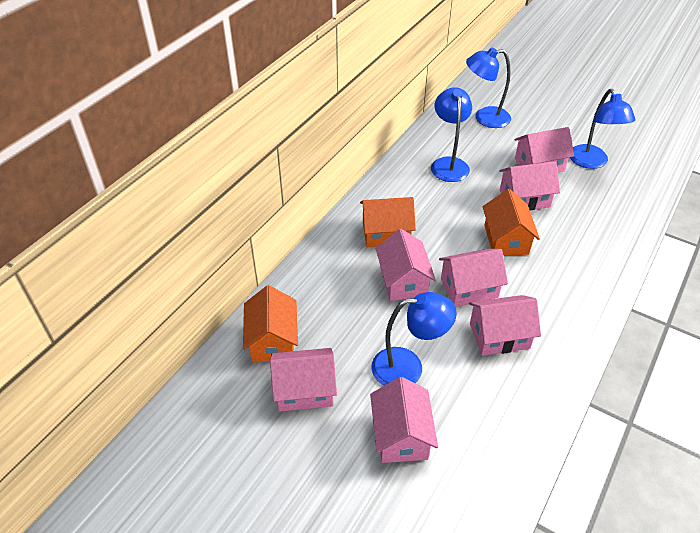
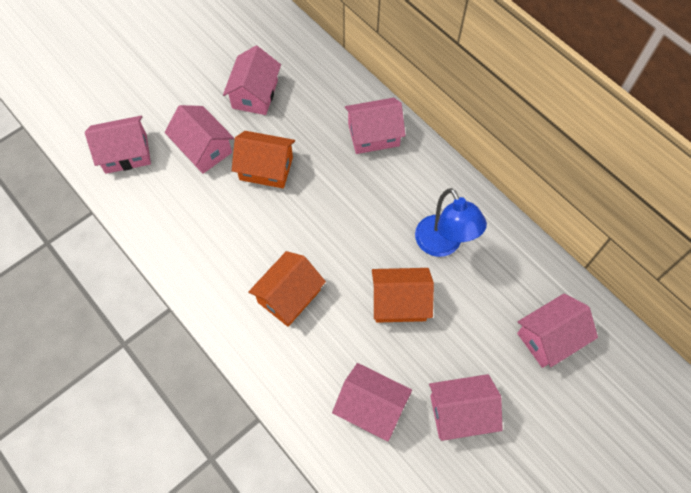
blue lamp: [372,292,457,386] [431,87,472,182] [466,47,511,128] [570,89,635,169] = 4 -> [415,188,487,257] = 1

